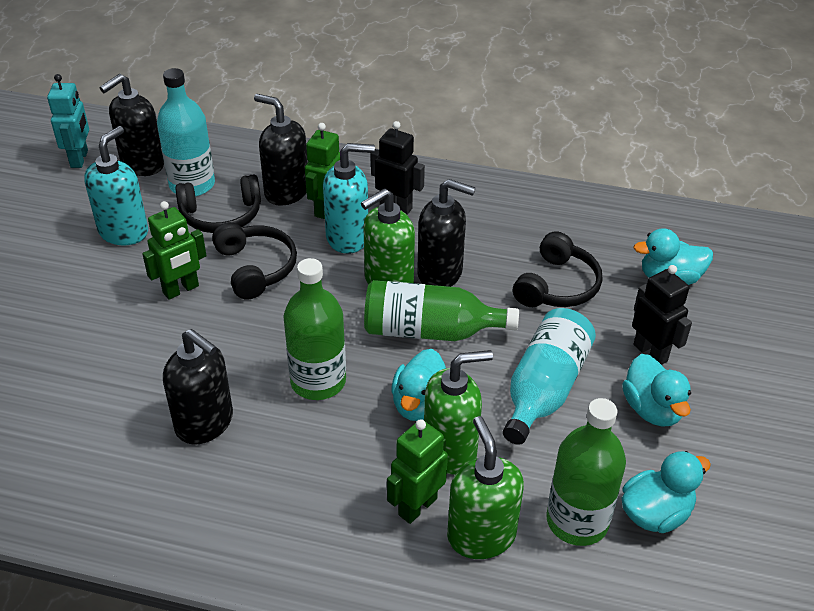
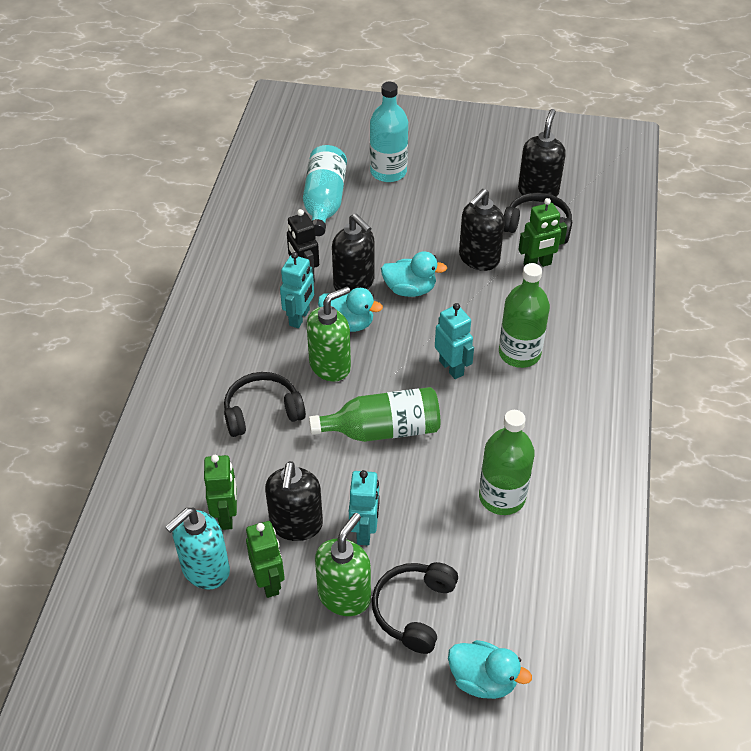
black robot: [371,121,425,215] [632,265,692,365] = 2 -> [287,209,319,282] = 1
green soap dispenser: [361,188,415,285] [424,350,493,475] [447,416,524,559] = 3 -> [307,286,351,381] [315,513,371,616] = 2
turquoise duck: [391,349,446,421] [622,354,691,426] [622,451,711,533] [633,228,713,285] = 4 -> [318,288,383,332] [381,251,447,297] [448,640,532,699] = 3
turquoise robot: [47,74,89,168] = 1 -> [280,252,314,328] [349,470,380,545] [435,303,474,379] = 3
turquoise soap dispenser: [84,126,148,245] [323,143,375,254] = 2 -> [165,508,230,590] = 1

